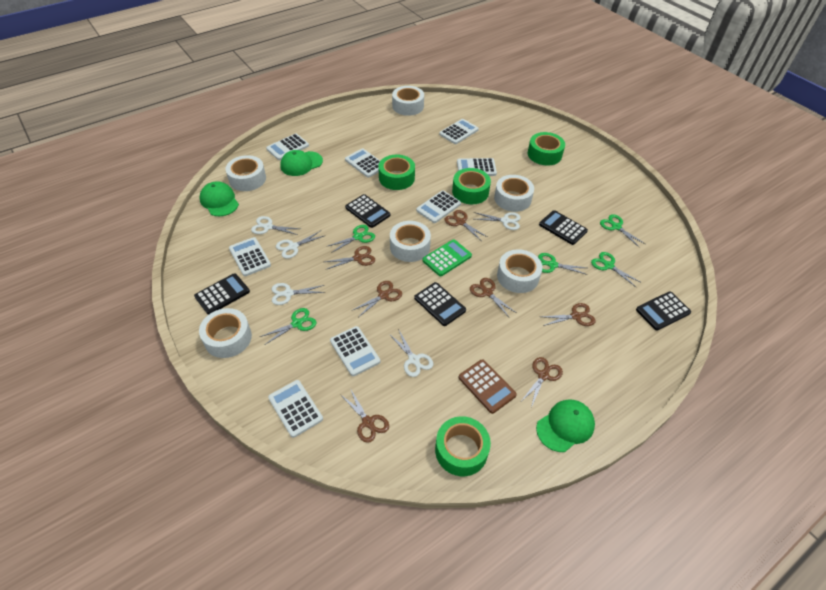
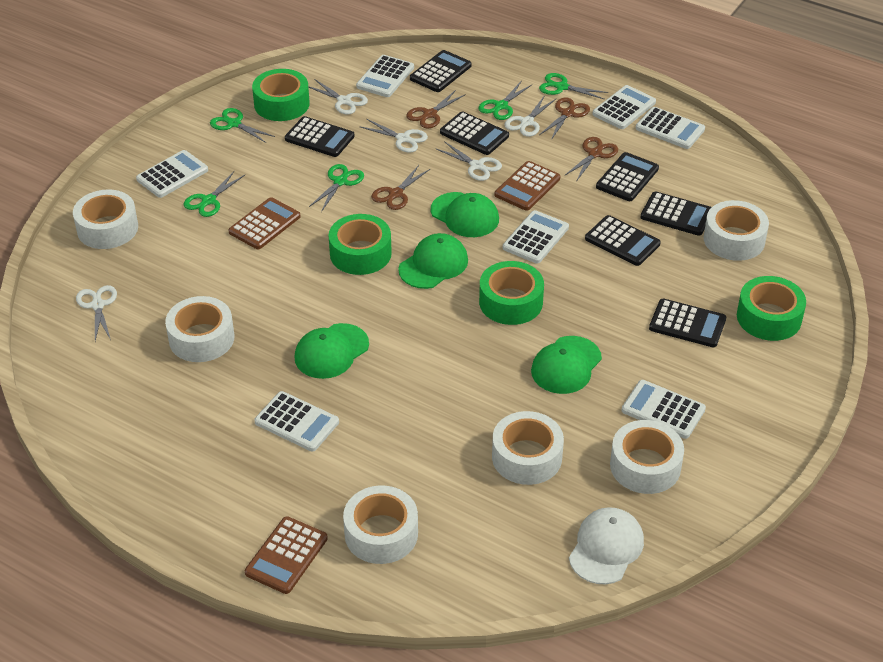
black calculator: [194,273,250,315] [345,194,391,228] [414,282,466,326] [539,210,588,245] [636,292,691,331] = 5 -> [285,116,355,157] [410,50,472,92] [440,111,509,155] [585,215,661,266] [596,152,659,201] [640,191,712,236] [649,299,726,347] = 7
brown calculator: [459,359,517,414] = 1 -> [229,197,301,249] [245,516,328,594] [495,161,560,211] = 3
brown scissors: [325,246,375,269] [340,388,389,443] [351,281,402,317] [445,210,487,240] [470,278,516,317] [522,357,563,408] [541,303,596,326] = 7 -> [371,165,430,210] [406,90,466,129] [539,97,590,140] [564,137,618,180] = 4
green calculator: [422,239,472,276] = 1 -> none = 0
green cap: [200,181,239,216] [280,150,323,176] [536,399,595,452] = 3 -> [295,323,369,379] [398,233,468,289] [431,192,499,237] [531,336,602,394] = 4
white calculator: [229,237,271,276] [266,133,309,160] [268,380,323,438] [330,326,380,376] [345,148,380,178] [416,190,461,223] [439,119,479,144] [457,158,497,176] = 8 -> [136,150,208,198] [254,391,339,452] [356,55,414,97] [503,210,569,264] [592,85,656,129] [622,380,706,439] [636,107,705,149] = 7
white cap: none = 0 -> [569,507,644,585] = 1

